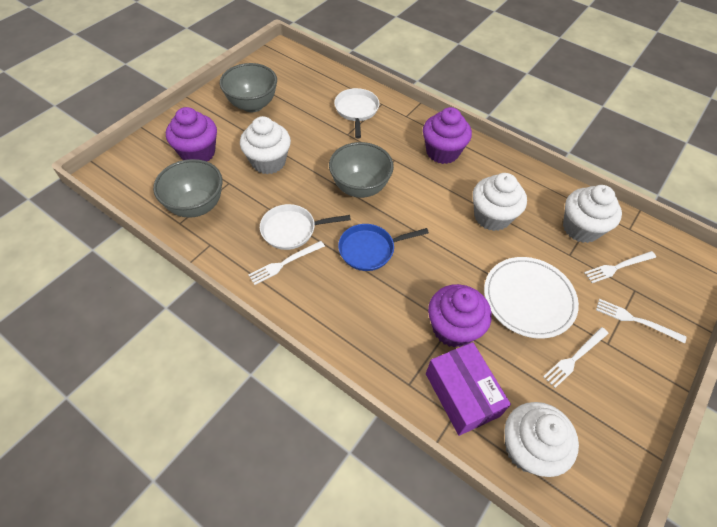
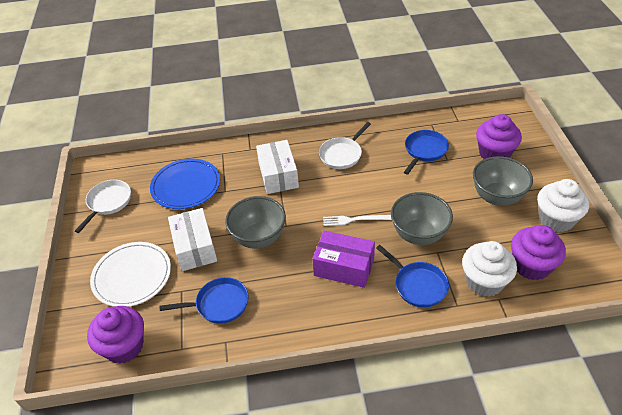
blue pan: [338,224,429,271] = 1 -> [160,277,249,324] [376,245,449,307] [404,130,449,174] = 3
blue plate: none = 0 -> [150,159,220,209] = 1
white box: none = 0 -> [168,208,217,271] [256,140,299,194] = 2
white cupcake: [240,116,291,174] [473,173,527,231] [504,402,579,477] [563,185,622,243] = 4 -> [462,241,517,297] [537,179,589,232] = 2
white fork: [248,241,325,285] [543,327,609,388] [584,251,656,283] [596,299,686,343] = 4 -> [323,215,392,226] = 1

